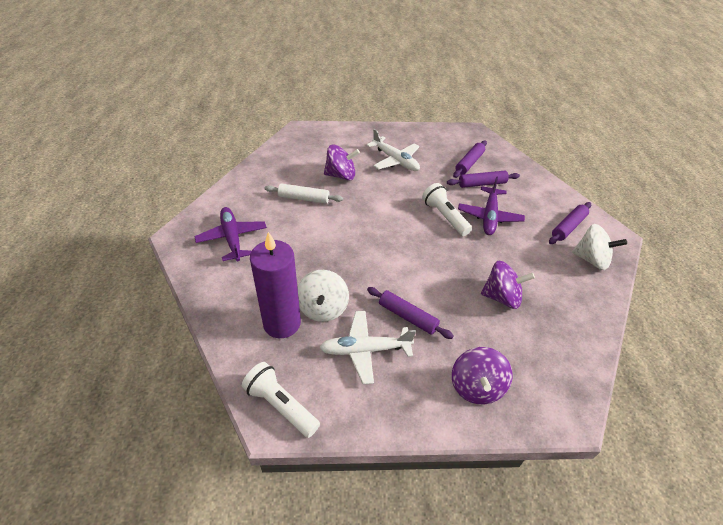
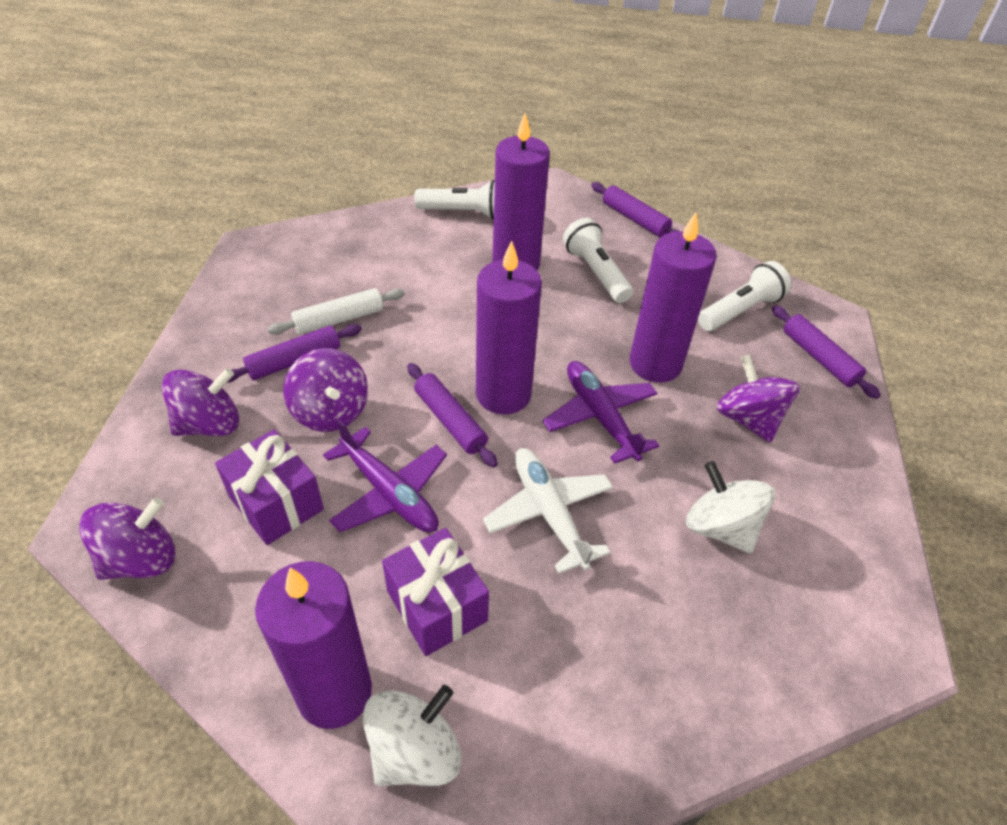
purple candle: [250,232,301,338] = 1 -> [255,561,372,729] [476,240,542,415] [492,113,550,270] [630,212,717,383] = 4
purple gift: none = 0 -> [215,429,324,545] [382,528,489,656] = 2
purple spinning top: [324,144,360,181] [452,347,513,404] [481,261,535,309] = 3 -> [79,497,176,580] [162,368,239,436] [284,348,368,432] [716,354,800,442] = 4
white flashlight: [242,362,320,438] [422,183,472,236] = 2 -> [414,180,495,219] [563,218,633,303] [698,261,791,331] = 3
white plane: [319,311,416,384] [367,129,420,171] = 2 -> [483,448,613,574] = 1

